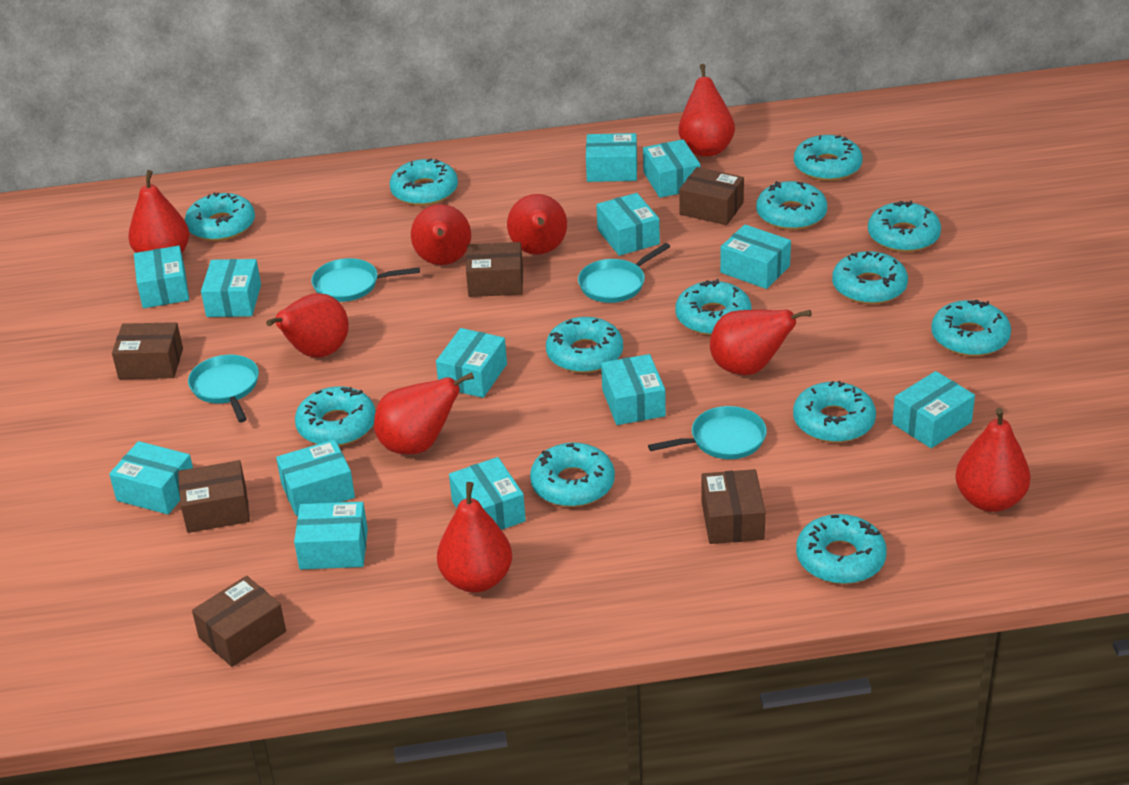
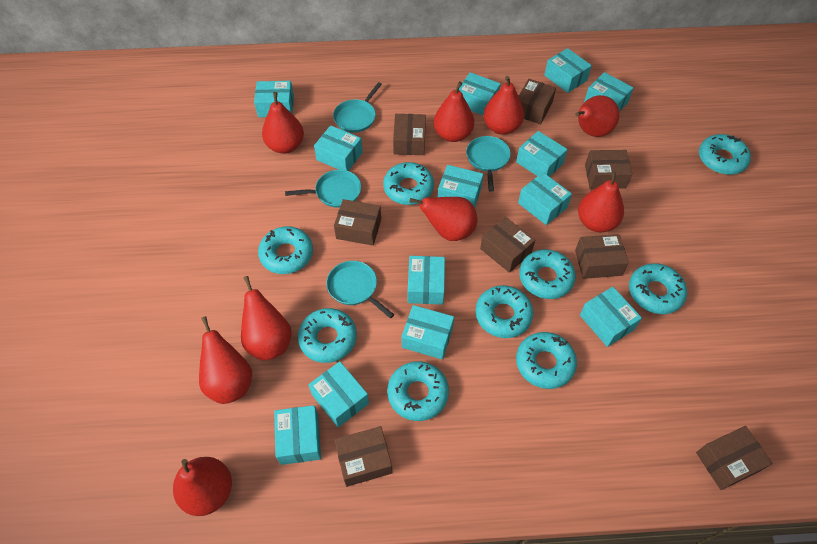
brown box: [112,322,183,379] [178,460,250,533] [192,576,286,667] [466,242,523,297] [679,167,744,225] [701,469,765,544] = 6 -> [334,199,381,246] [334,426,393,487] [393,114,426,155] [480,217,535,273] [519,79,556,124] [575,234,629,279] [585,150,633,189] [696,426,773,490] = 8
turquoise donut: [185,192,255,241] [295,386,376,446] [390,158,458,206] [530,443,615,507] [546,317,623,373] [675,279,751,335] [756,181,827,230] [793,381,876,443] [794,135,863,181] [796,514,887,584] [832,251,908,304] [868,200,941,252] [931,300,1011,356] = 13 -> [258,226,313,274] [298,308,357,363] [383,162,434,205] [387,361,449,421] [475,285,533,338] [516,332,577,389] [519,249,576,299] [629,263,687,314] [699,134,751,175] = 9

